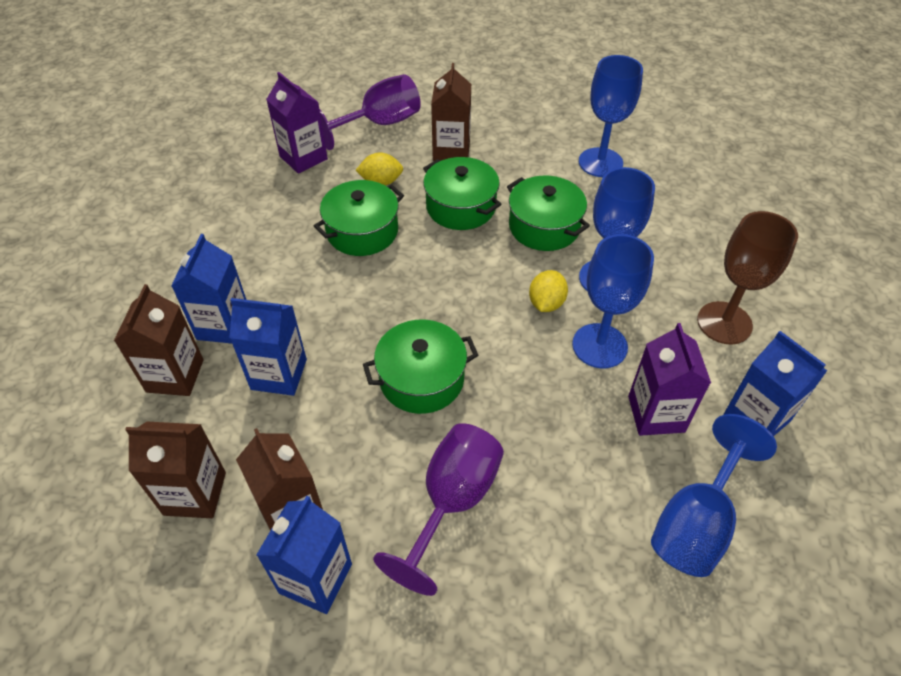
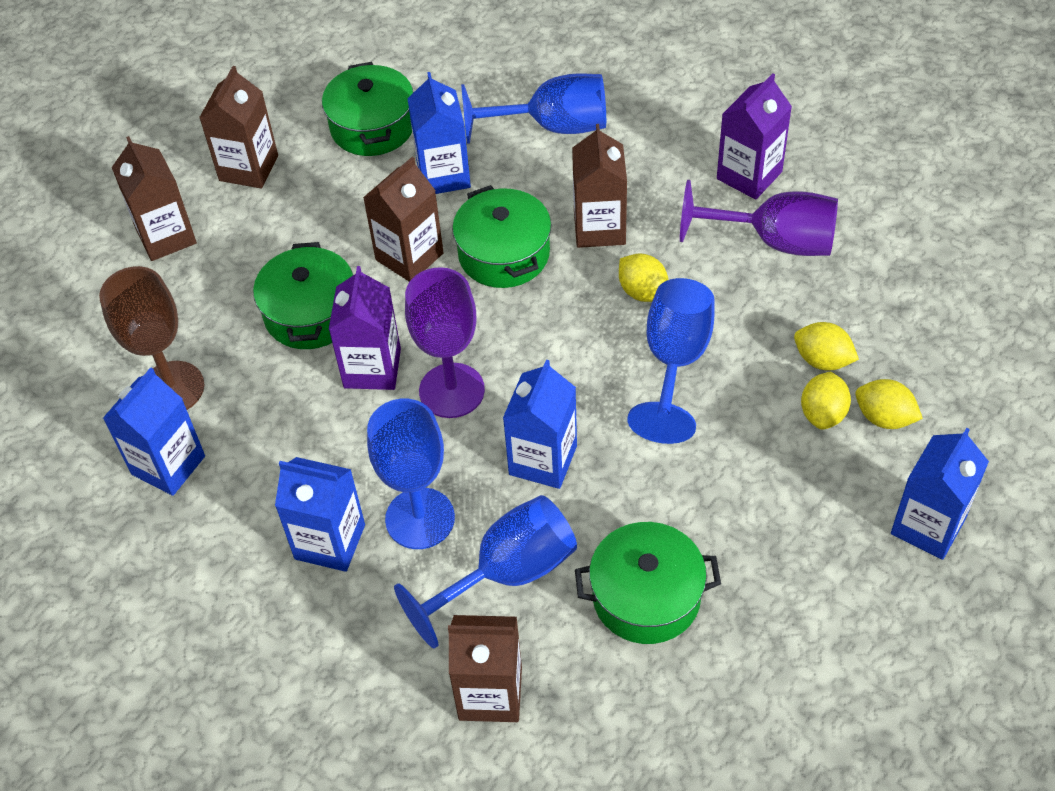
blue carton: [171,234,246,344] [229,298,307,396] [256,496,352,614] [724,331,827,436] = 4 -> [103,367,205,496] [275,457,365,572] [407,72,471,194] [503,359,577,489] [891,428,989,560] = 5
brown carton: [114,284,204,396] [125,422,226,518] [236,428,323,531] [431,63,471,161] = 4 -> [112,136,197,261] [199,66,278,188] [363,157,444,282] [448,615,522,722] [572,124,627,248] = 5
yellow lemon: [356,152,403,186] [529,270,568,312] = 2 -> [619,254,668,302] [794,322,859,371] [801,371,851,430] [856,379,923,429] = 4

